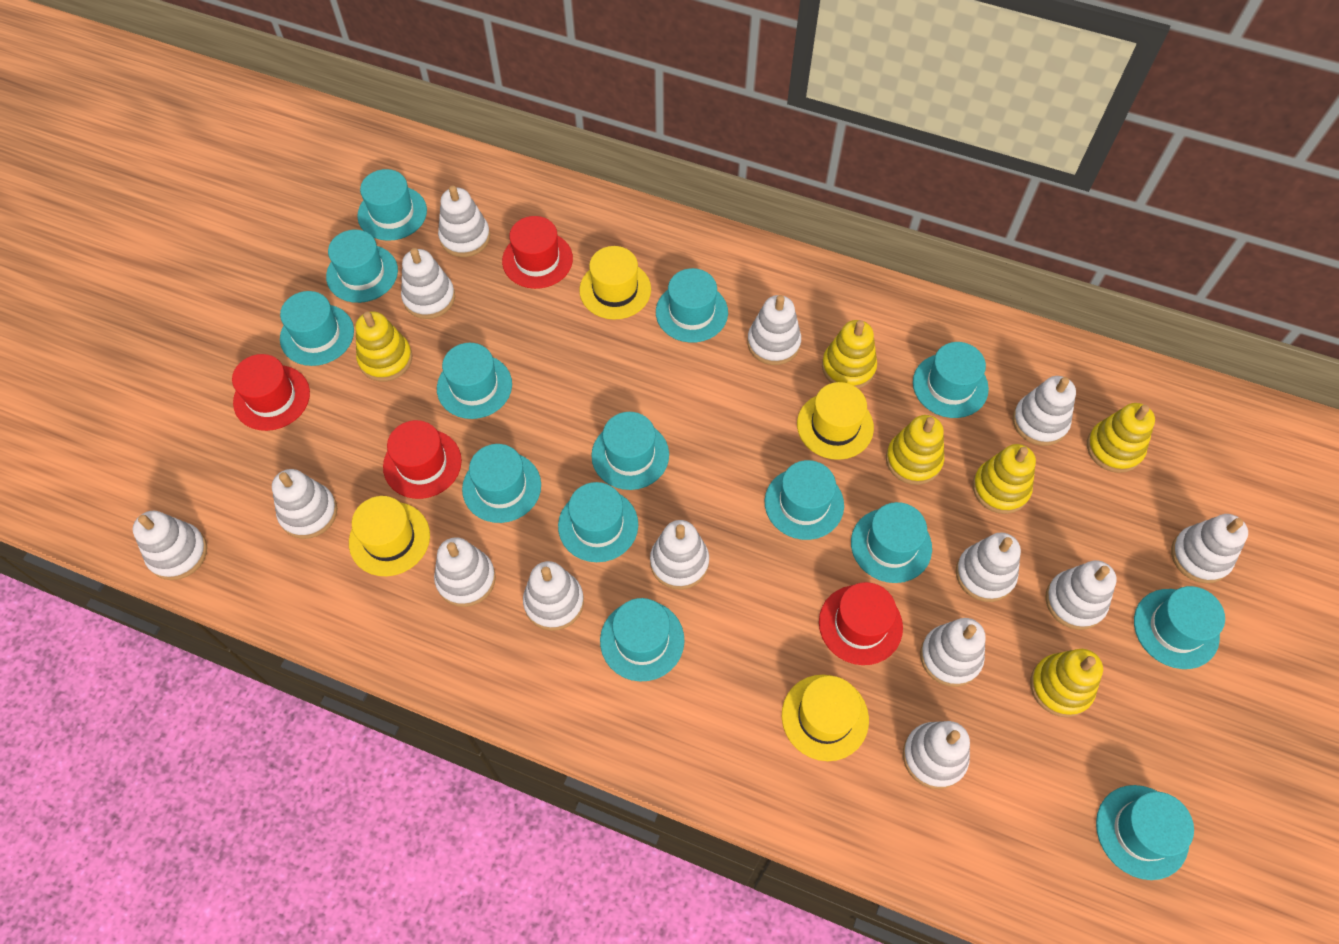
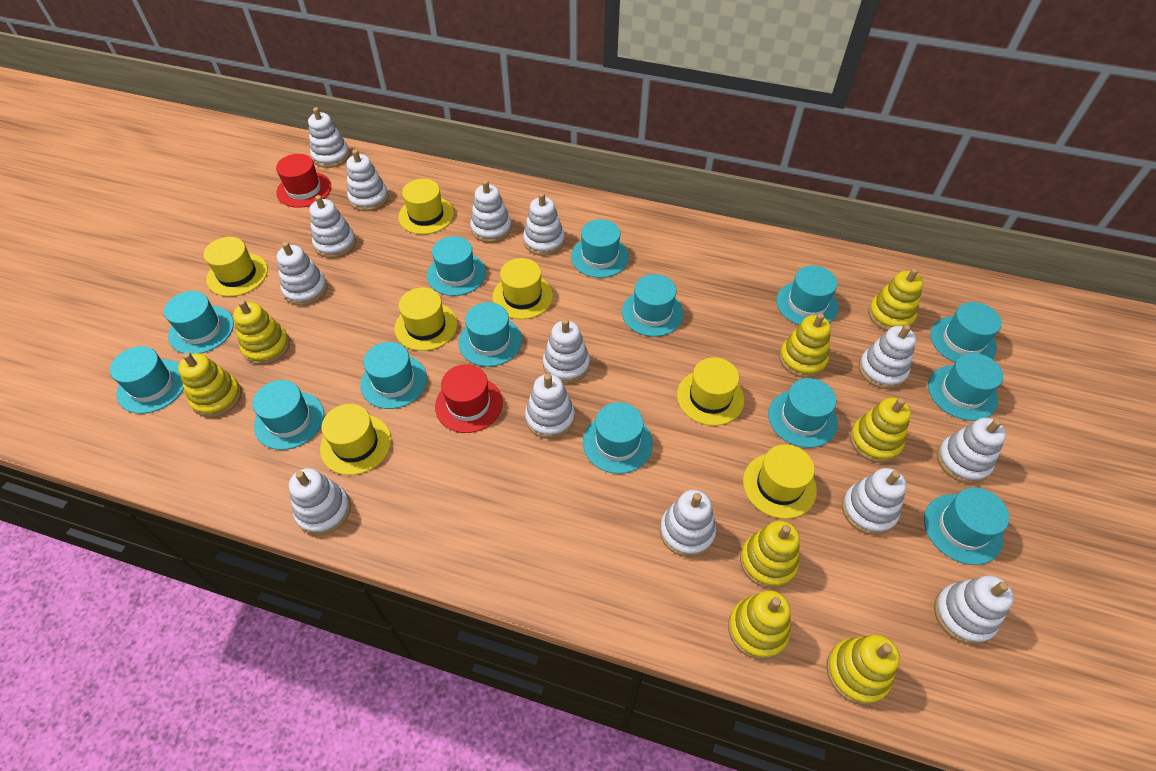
red hat: [232,354,310,431] [383,420,462,499] [502,216,573,289] [819,582,903,665] = 4 -> [276,154,331,208] [435,364,503,433] = 2
yellow hat: [349,496,430,576] [579,246,651,320] [782,675,869,761] [797,382,874,460] = 4 -> [204,237,268,297] [320,404,391,475] [394,288,457,351] [398,179,454,234] [492,258,553,319] [677,357,744,426] [743,444,817,519] = 7
yellow stacking toy: [355,312,412,382] [822,320,877,389] [886,415,944,485] [973,444,1036,514] [1030,649,1103,717] [1087,403,1155,473] = 6 -> [178,352,242,418] [233,300,290,365] [728,590,790,660] [740,521,800,589] [779,313,831,378] [826,635,900,705] [850,397,911,463] [868,268,923,331] = 8

